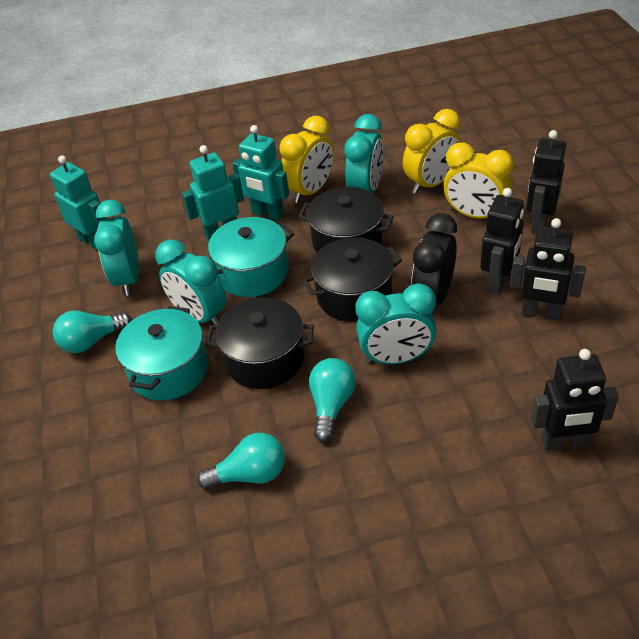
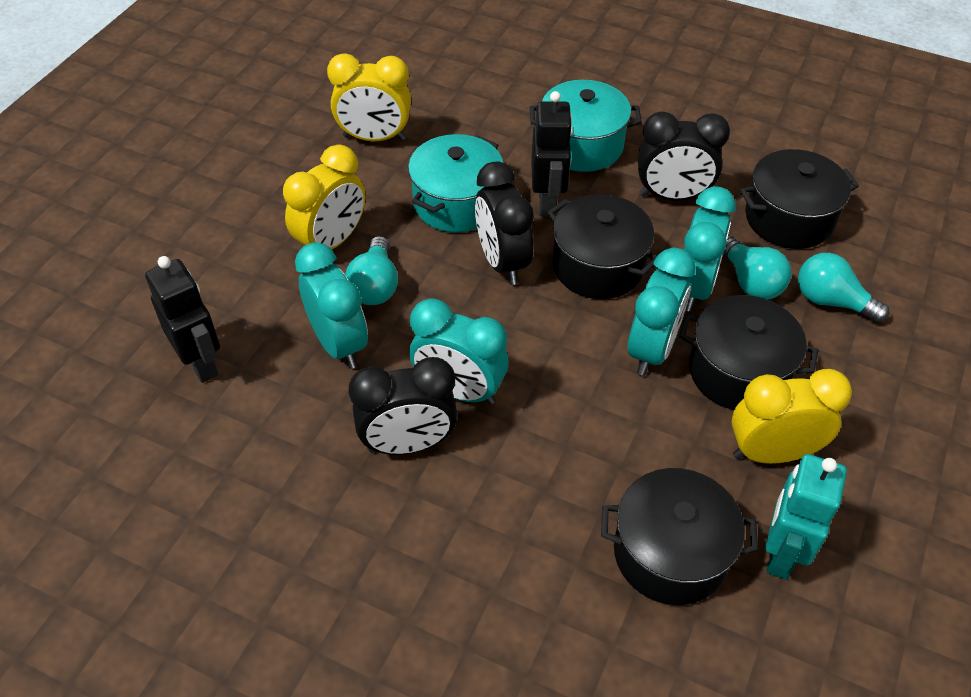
black clock: [411,213,457,305] = 1 -> [349,357,457,455] [475,161,534,285] [638,112,730,201] = 3
black pot: [206,297,314,389] [298,187,394,252] [302,237,402,322] = 3 -> [548,194,656,299] [601,468,758,605] [679,295,819,410] [740,149,859,249] = 4
black robot: [480,188,524,295] [510,218,586,321] [526,130,566,234] [531,349,619,451] = 4 -> [145,256,220,383] [531,91,573,216] = 2
turquoise robot: [50,155,106,251] [182,145,244,241] [232,125,289,221] = 3 -> [765,454,847,580] = 1

